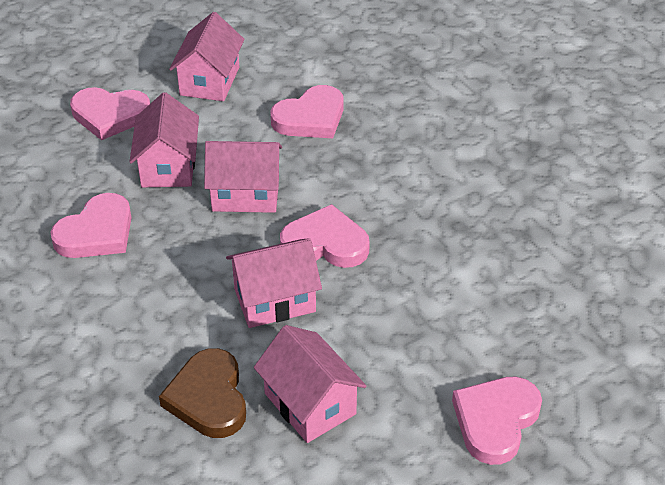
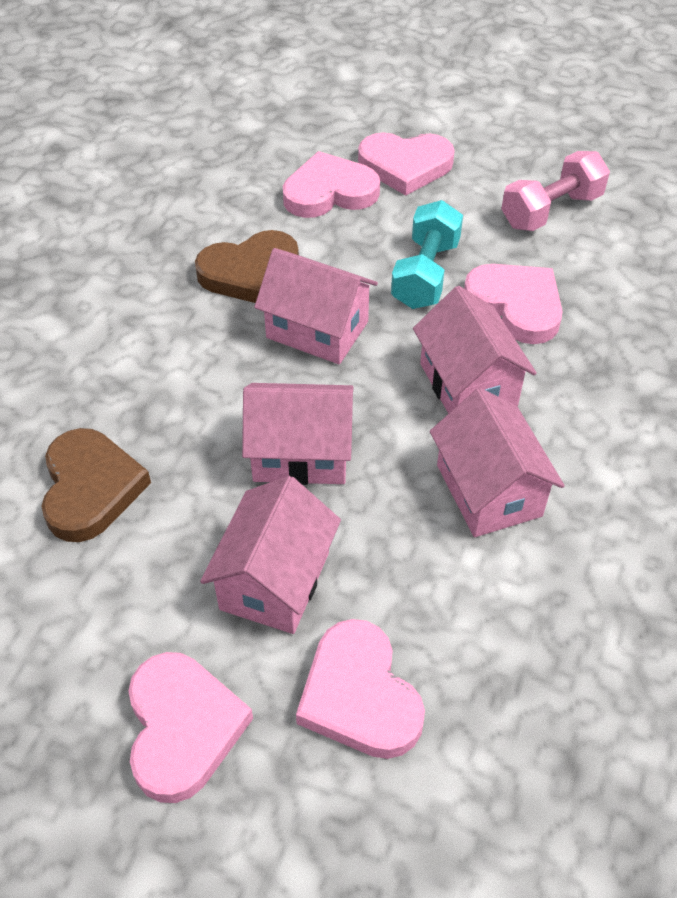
brown heart: [159,348,246,438] = 1 -> [42,428,151,542] [195,230,299,303] = 2
pink dumbbell: none = 0 -> [501,151,610,231] = 1
turquoise dumbbell: none = 0 -> [391,200,463,309] = 1

